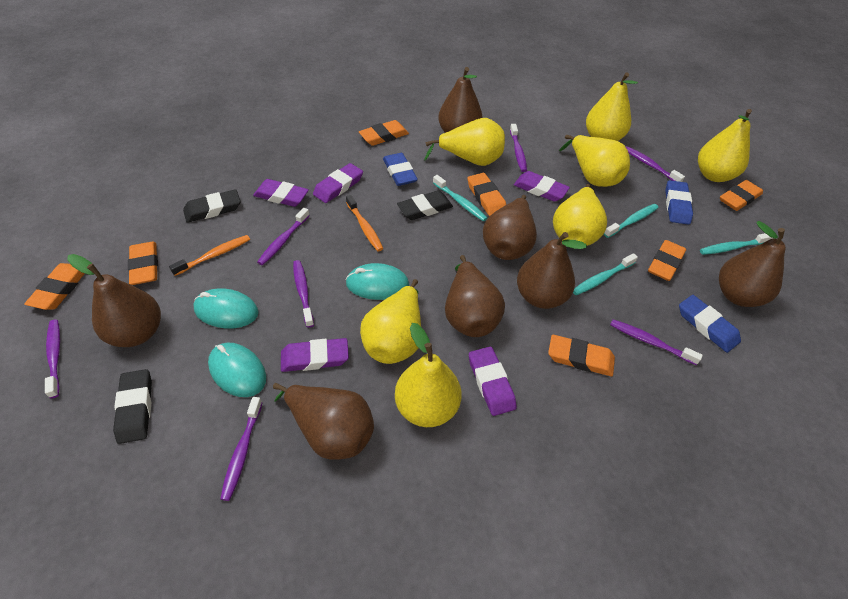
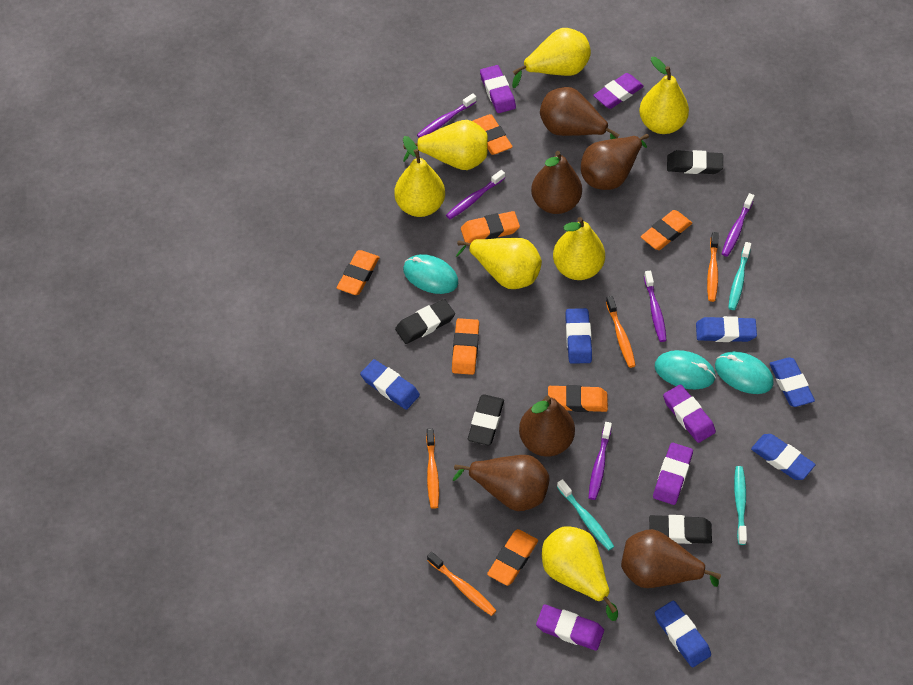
black eraser: [113,369,152,444] [183,189,241,223] [397,190,453,220] = 3 -> [395,299,455,344] [468,394,504,445] [649,515,712,544] [667,150,723,174] = 4
blue eraser: [383,153,418,186] [665,180,693,225] [679,295,741,353] = 3 -> [360,359,420,410] [566,308,592,364] [655,600,711,667] [696,316,757,342] [751,434,816,480] [769,357,815,407] = 6
brown pear: [67,254,161,347] [273,383,374,460] [438,67,483,133] [445,255,505,337] [483,195,537,260] [517,232,587,309] [719,221,786,307] = 7 -> [453,455,549,511] [519,395,575,457] [531,151,582,214] [540,87,620,139] [581,134,649,190] [621,529,721,588] = 6
orange toothbrush: [169,235,250,276] [346,195,383,251] = 2 -> [426,429,439,509] [427,552,497,616] [606,296,636,368] [707,232,719,302] = 4
purple toothbrush: [45,320,60,398] [220,397,262,501] [257,208,310,265] [293,260,314,328] [510,124,527,172] [610,319,703,365] [626,146,685,182] = 7 -> [417,93,476,138] [446,170,505,219] [589,422,612,500] [644,271,667,342] [722,193,755,257] = 5
turquoise toothbrush: [433,175,488,221] [573,253,638,295] [604,204,659,238] [700,233,773,255] = 4 -> [557,479,614,551] [728,242,751,310] [734,466,747,545] = 3

